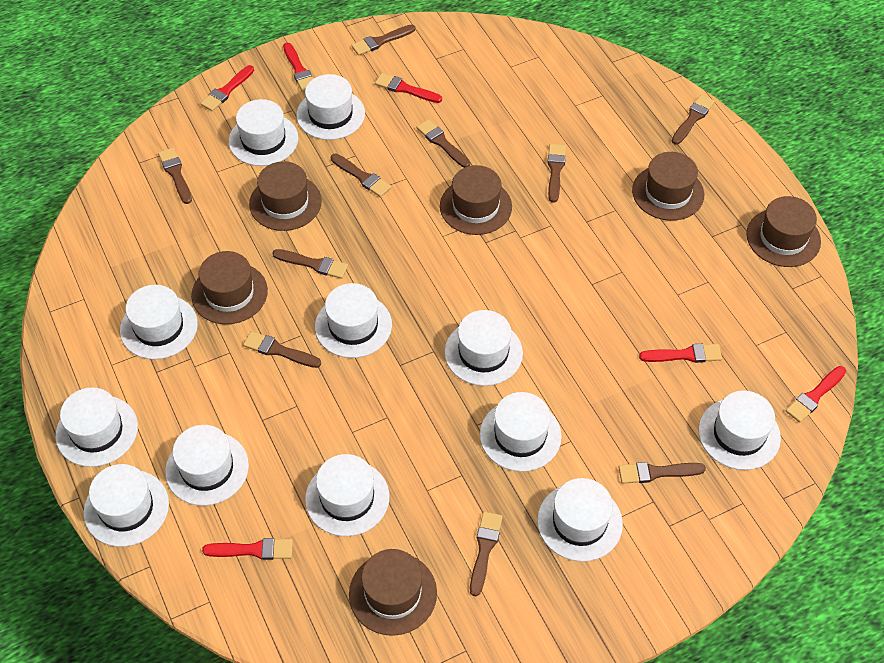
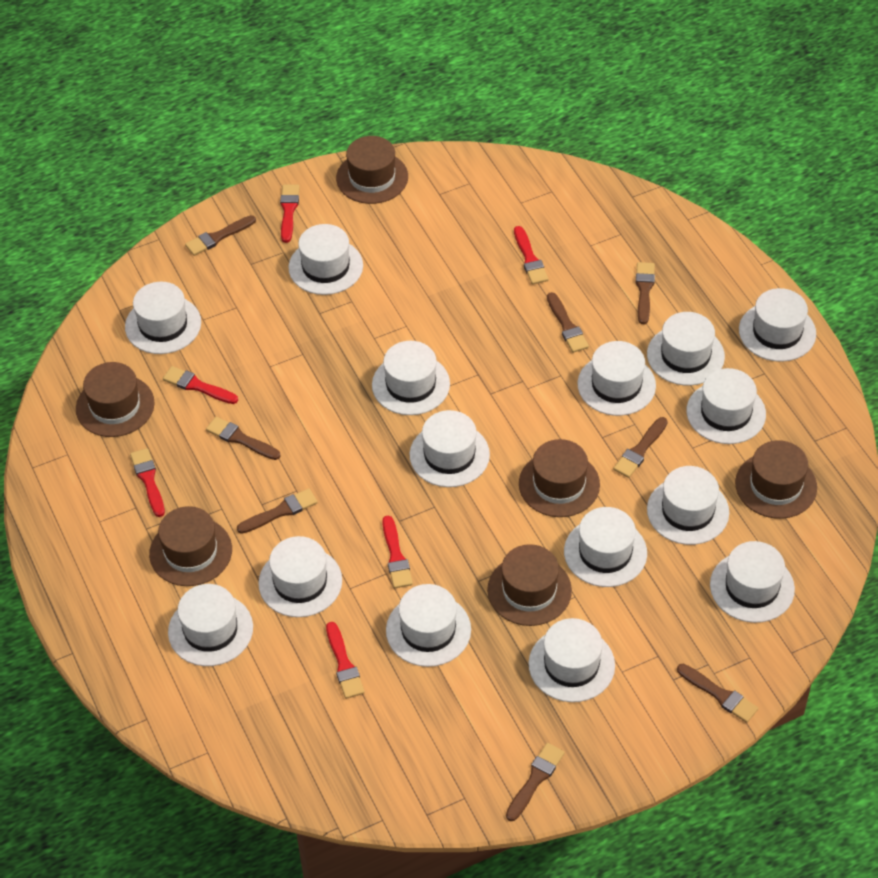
brown brush: [158,148,192,204] [243,331,321,368] [273,249,348,279] [331,154,391,197] [351,25,415,56] [417,119,470,168] [470,512,503,596] [547,144,566,203] [619,462,706,484] [672,95,715,145] = 10 -> [185,215,256,256] [206,417,281,460] [237,488,318,534] [506,743,565,821] [547,292,589,353] [613,417,668,478] [636,262,655,324] [677,664,758,723] = 8
white hat: [55,387,138,467] [83,464,169,547] [120,285,198,359] [165,425,249,506] [228,99,298,166] [296,74,365,140] [305,454,389,536] [315,283,392,358] [444,310,523,386] [480,392,562,472] [537,478,623,562] [698,391,781,470] = 12 -> [125,282,201,354] [168,584,253,666] [258,536,342,617] [288,224,363,295] [372,341,450,415] [386,584,471,667] [410,410,490,487] [529,618,615,702] [564,507,647,587] [577,341,656,416] [647,312,725,386] [647,466,729,545] [686,368,766,444] [710,541,795,623] [739,288,816,362] = 15

